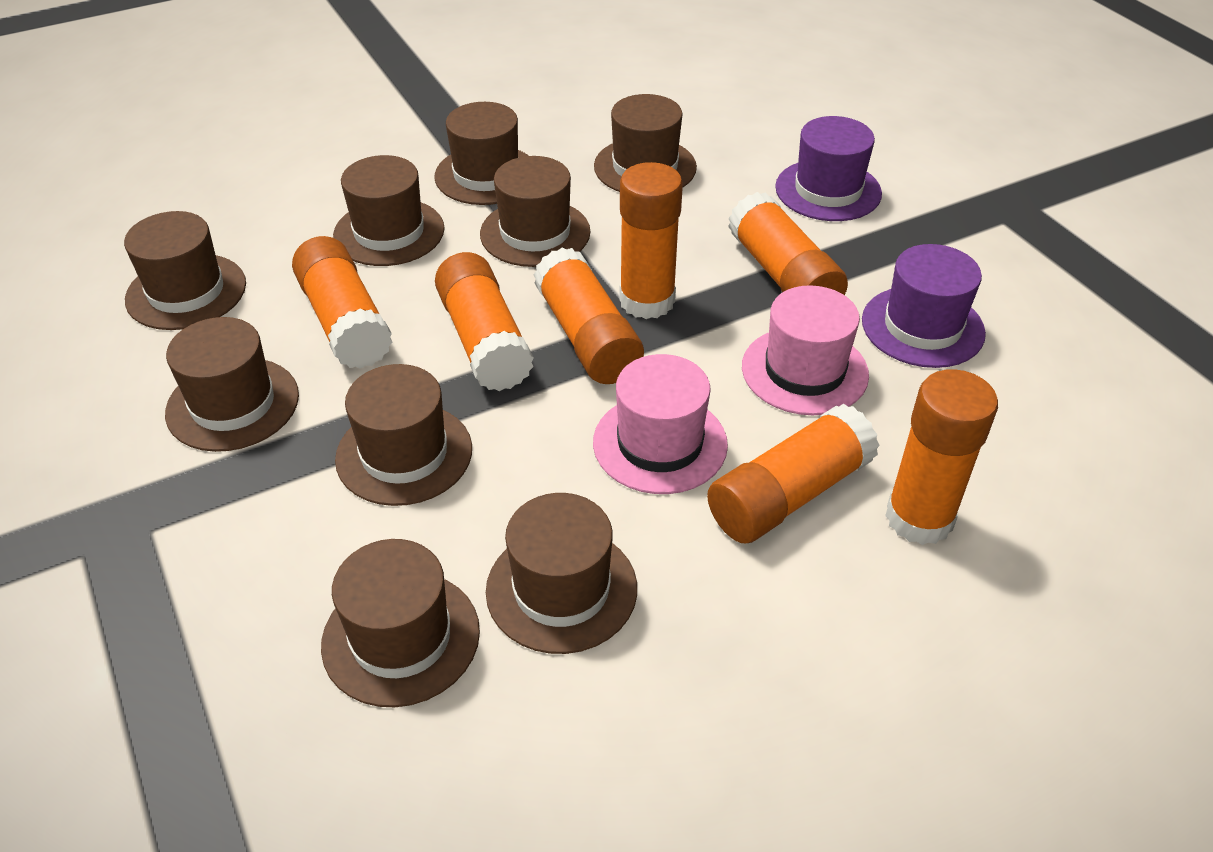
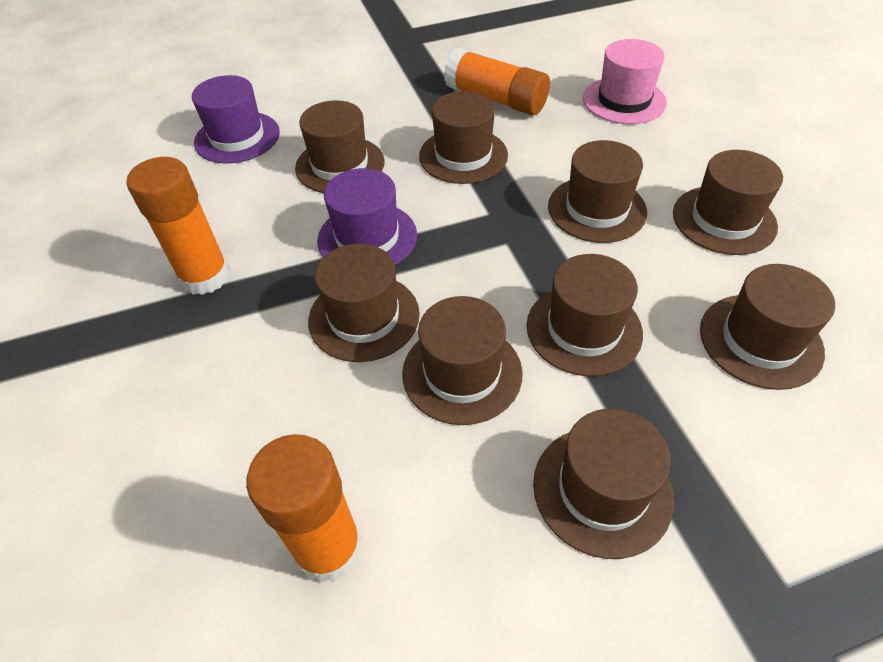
orange glue stick: [292,236,392,369] [435,252,534,391] [533,248,644,384] [619,162,683,319] [707,404,880,543] [728,192,848,295] [885,369,998,545] = 7 -> [127,157,230,295] [246,434,362,583] [444,48,550,115] = 3
pink hat: [593,354,728,494] [742,285,869,415] = 2 -> [583,39,667,124] = 1

